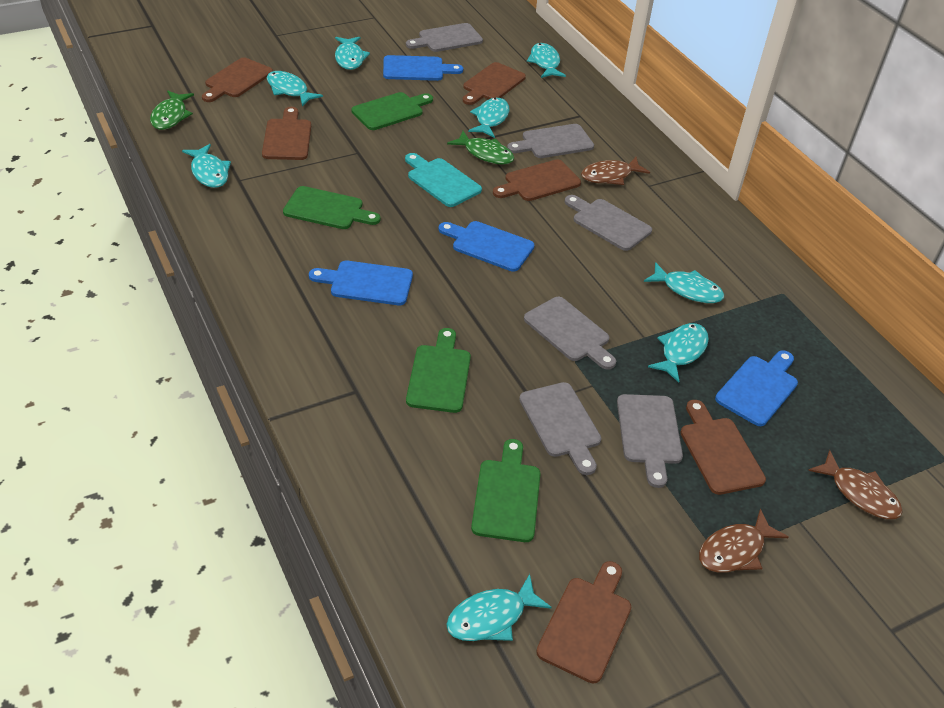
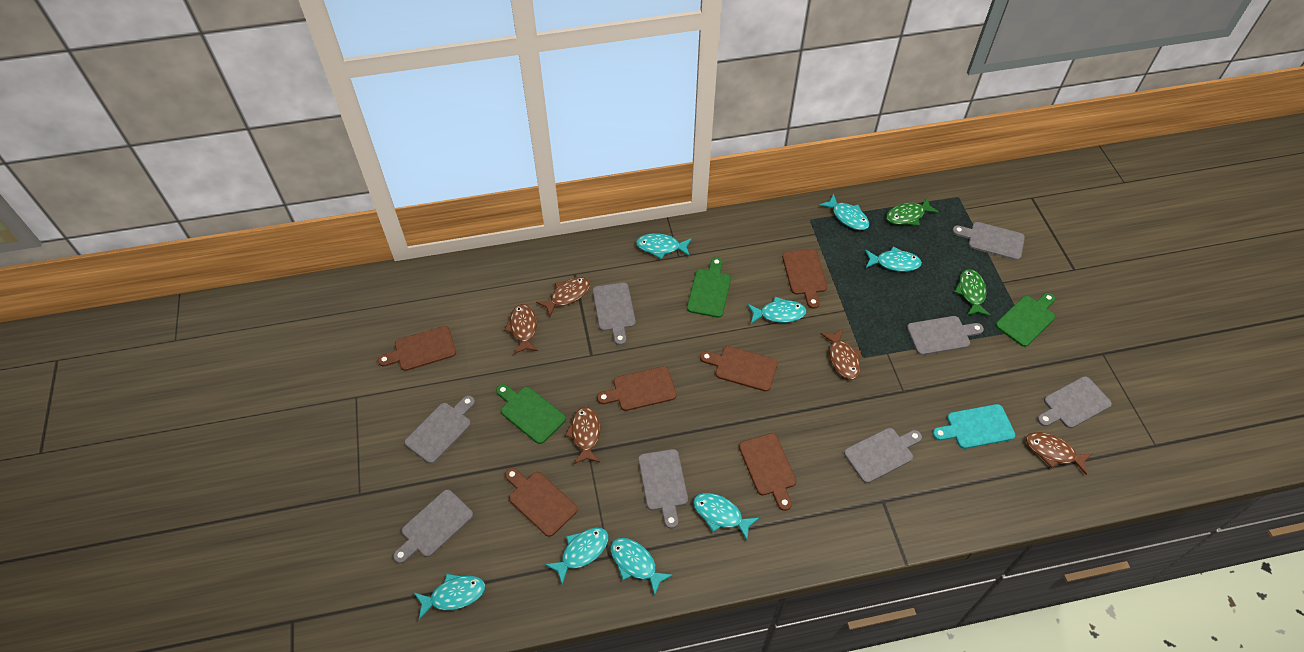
blue cutting board: [309,261,413,305] [383,55,463,81] [438,221,534,272] [715,350,798,426] = 4 -> none = 0
brown fish: [581,157,650,185] [699,509,788,573] [808,450,903,519] = 3 -> [504,304,538,354] [536,277,590,317] [565,406,600,464] [821,329,861,379] [1026,432,1092,475] = 5
green cutting board: [283,186,381,229] [351,92,433,130] [406,328,471,413] [471,439,541,542] = 4 -> [496,384,566,444] [687,257,731,318] [996,293,1055,347] = 3
grey cutting board: [406,23,483,52] [507,124,594,158] [519,382,601,475] [524,297,616,370] [565,195,652,251] [617,394,683,488] = 6 -> [393,490,473,564] [404,396,475,464] [592,282,636,345] [638,449,688,529] [844,428,922,483] [907,316,984,355] [952,222,1025,260] [1037,376,1112,428] = 8

